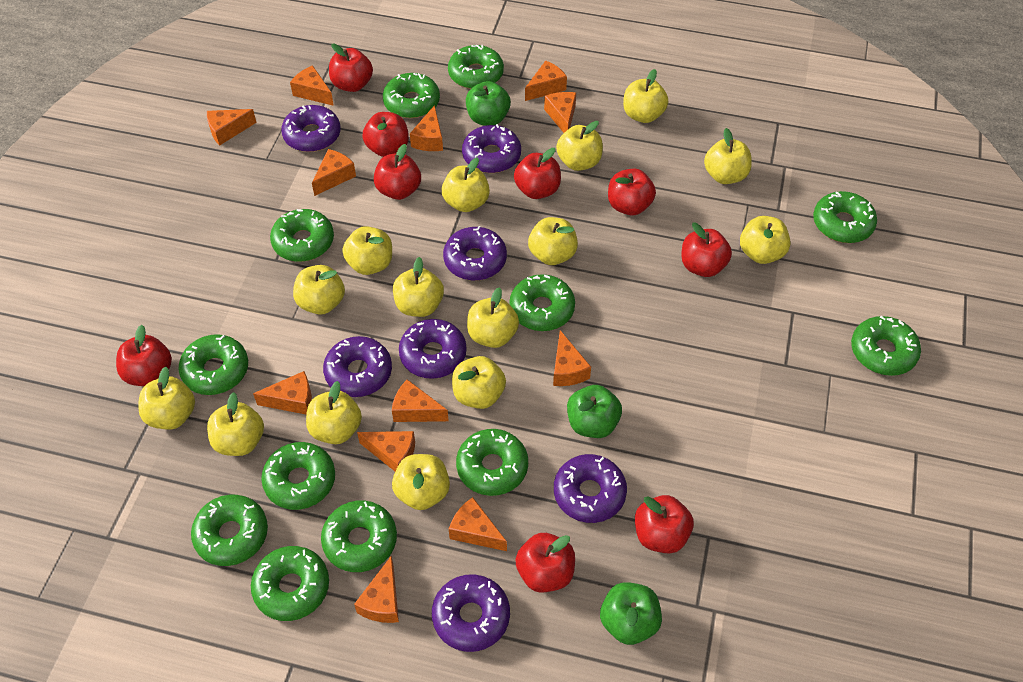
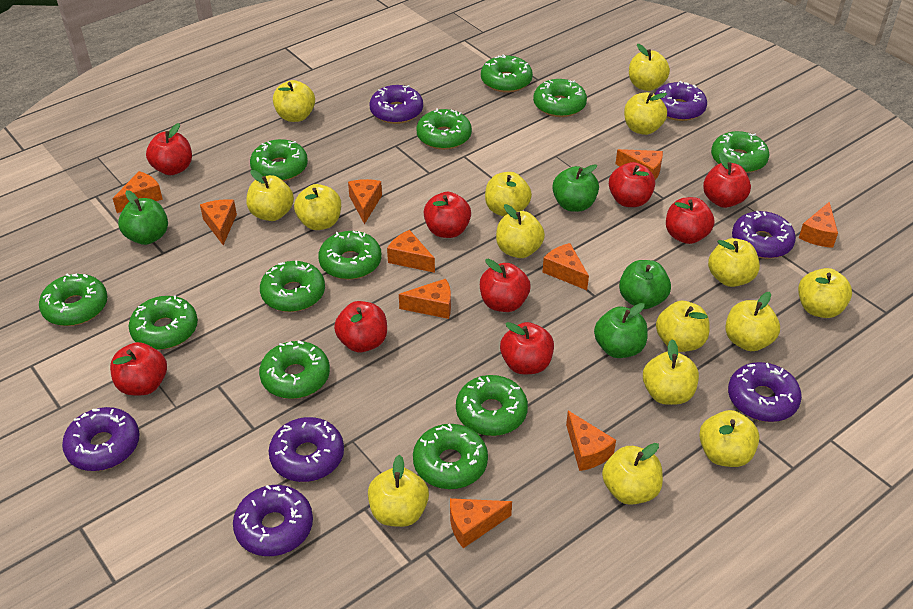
green apple: [466,81,511,126] [567,385,622,438] [600,582,662,645] = 3 -> [118,190,168,245] [552,164,599,212] [594,303,648,358] [619,260,671,309] = 4
orange cheese: [207,109,257,146] [253,371,312,414] [290,65,334,106] [312,149,356,196] [354,556,399,623] [357,431,415,471] [392,379,449,422] [410,105,443,151] [449,497,507,551] [525,61,567,101] [544,92,576,133] [553,330,591,386] = 12 -> [113,171,163,213] [200,199,237,245] [348,179,382,224] [387,230,435,273] [399,279,451,319] [450,498,512,548] [543,243,589,290] [566,411,616,471] [616,149,663,180] [799,202,838,248] = 10

